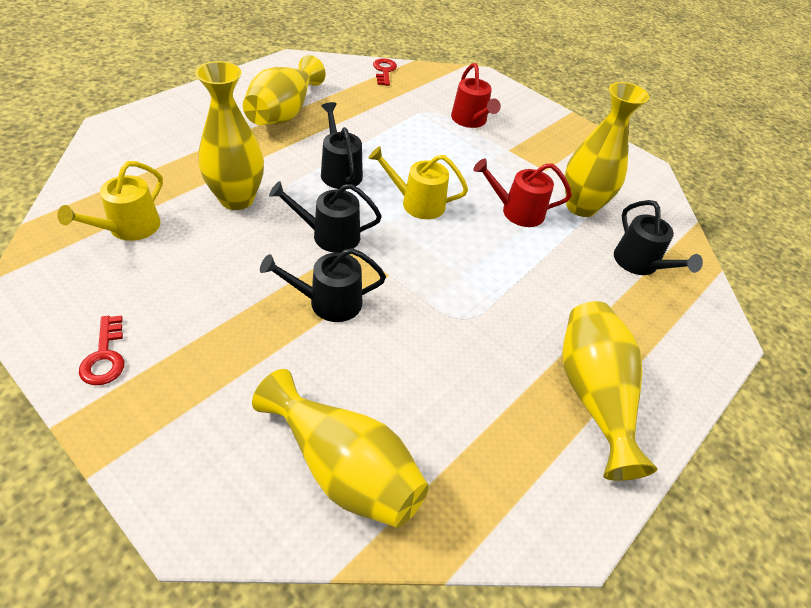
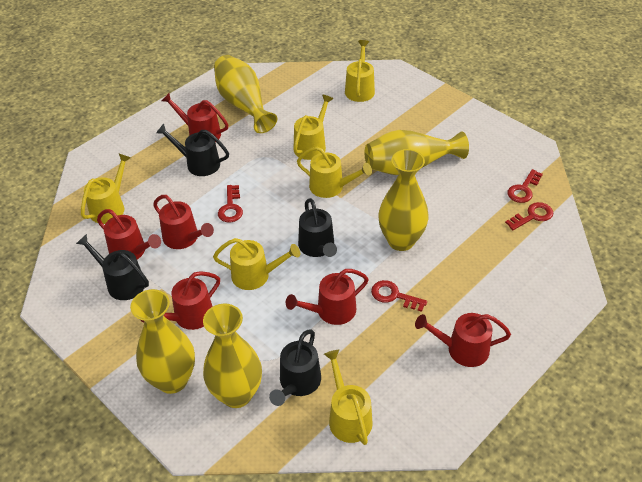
red key: [79,315,124,385] [373,58,397,86] = 2 -> [218,185,243,223] [371,280,427,312] [505,202,553,230] [507,169,543,203] = 4
red watering can: [451,63,501,128] [473,158,572,227] = 2 -> [97,209,161,259] [141,271,220,330] [153,195,214,249] [162,93,228,140] [286,269,369,325] [415,313,511,367] = 6
yellow watering can: [58,161,163,241] [368,146,468,219] = 2 -> [81,154,131,224] [213,238,300,290] [294,94,333,160] [297,146,372,198] [324,350,373,445] [345,40,375,102] = 6

